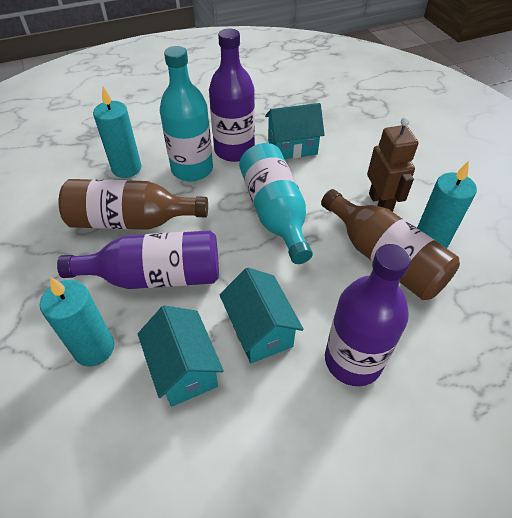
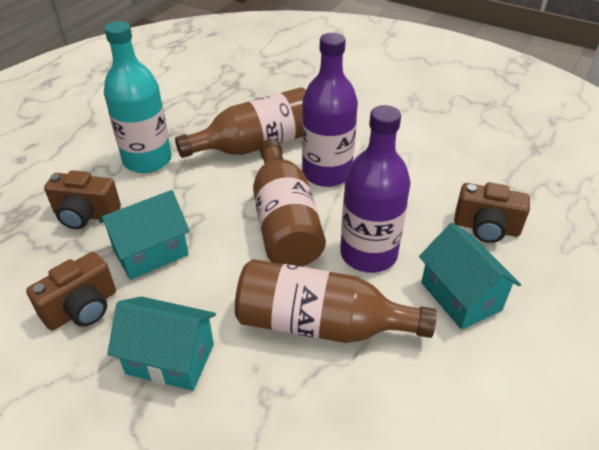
brown bottle: [59,179,208,230] [321,189,460,300] = 2 -> [175,87,306,158] [235,259,437,343] [253,139,326,267] = 3
brown camera: none = 0 -> [26,252,116,331] [44,170,121,229] [454,182,530,243] = 3
brown robot: [367,117,419,212] = 1 -> none = 0
purple bottle: [57,230,219,289] [209,28,255,162] [325,244,411,386] = 3 -> [302,33,358,187] [340,105,411,273] = 2
turquoise bottle: [160,46,213,181] [239,143,313,264] = 2 -> [104,21,172,173] = 1
turquoise candle: [40,277,114,367] [93,87,141,178] [417,161,477,248] = 3 -> none = 0

